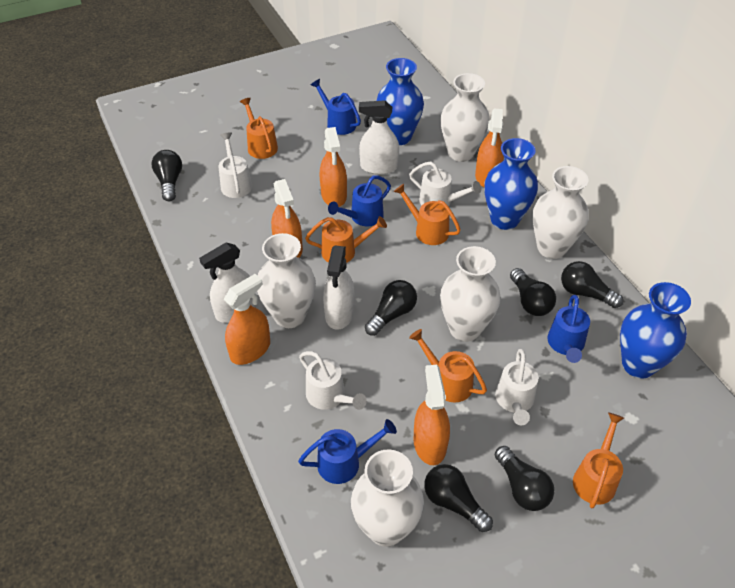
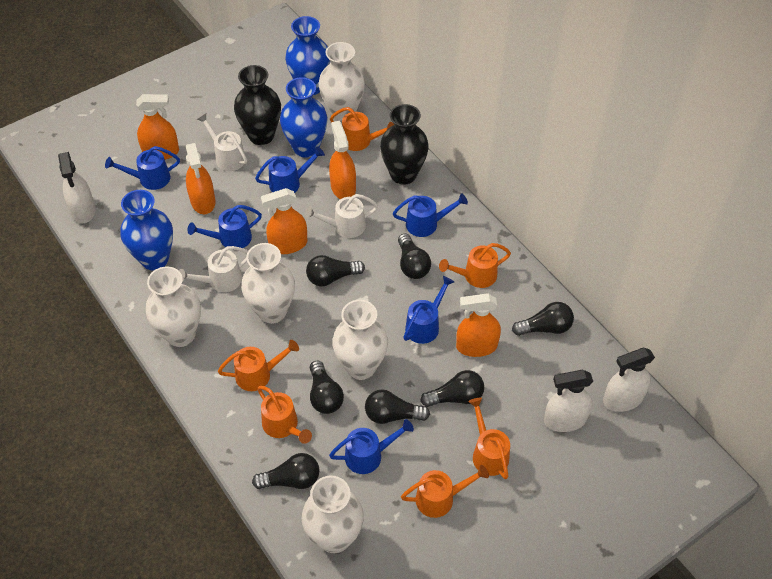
black light bulb: [152,150,182,201] [365,280,417,336] [424,464,493,532] [495,446,554,511] [510,268,556,316] [561,261,623,308] = 6 -> [252,453,319,489] [306,255,365,286] [310,360,344,414] [365,389,430,424] [398,233,431,279] [420,370,484,407] [512,302,574,336] = 7
black vase: none = 0 -> [234,65,281,145] [380,104,429,185] = 2
blue watering can: [298,419,397,484] [311,79,361,135] [328,175,391,226] [547,295,590,363] = 4 -> [105,146,180,190] [187,205,262,248] [255,146,325,193] [329,419,414,474] [393,193,468,237] [404,276,454,344] = 6
orange watering can: [240,98,278,159] [305,216,387,263] [394,184,461,245] [409,329,487,403] [573,412,624,508] = 5 -> [218,340,299,391] [257,386,312,444] [330,107,394,151] [401,465,489,518] [439,243,511,288] [468,398,510,479] = 6
white watering can: [219,132,252,198] [299,351,367,410] [409,162,481,206] [495,349,538,425] = 4 -> [179,246,248,292] [197,114,247,171] [304,194,378,238] = 3

